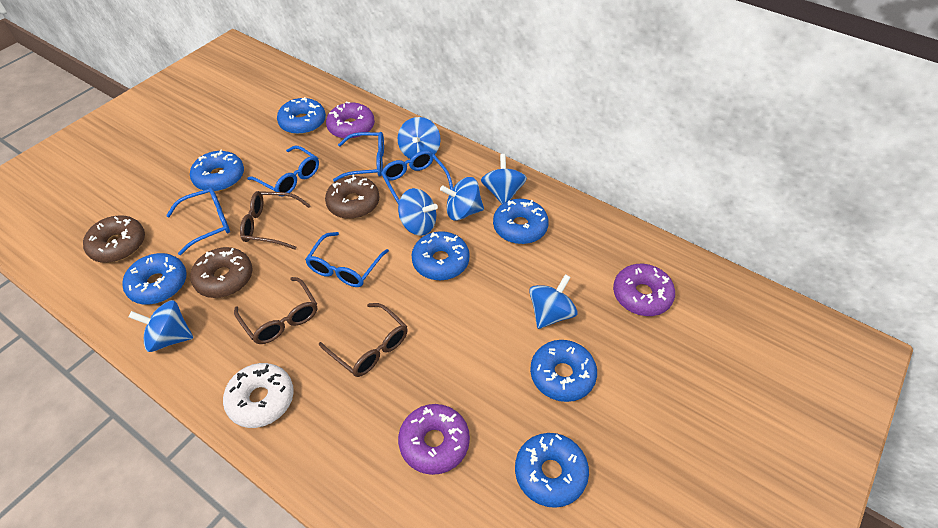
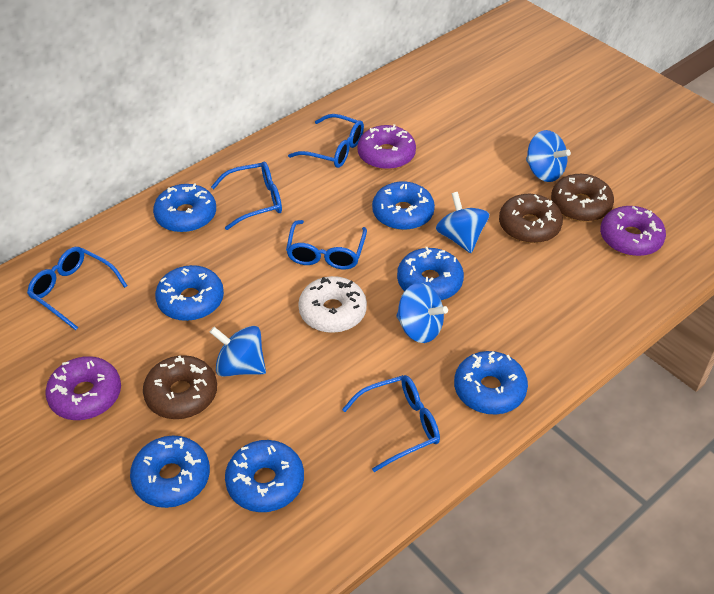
blue spinning top: [128,300,193,352] [398,117,441,159] [398,188,438,236] [440,177,484,221] [481,154,527,204] [529,274,578,329] = 6 -> [210,326,266,377] [396,283,448,343] [436,192,489,253] [526,130,571,182] = 4
brown glasses: [234,277,317,344] [240,191,311,250] [319,303,408,377] = 3 -> none = 0

